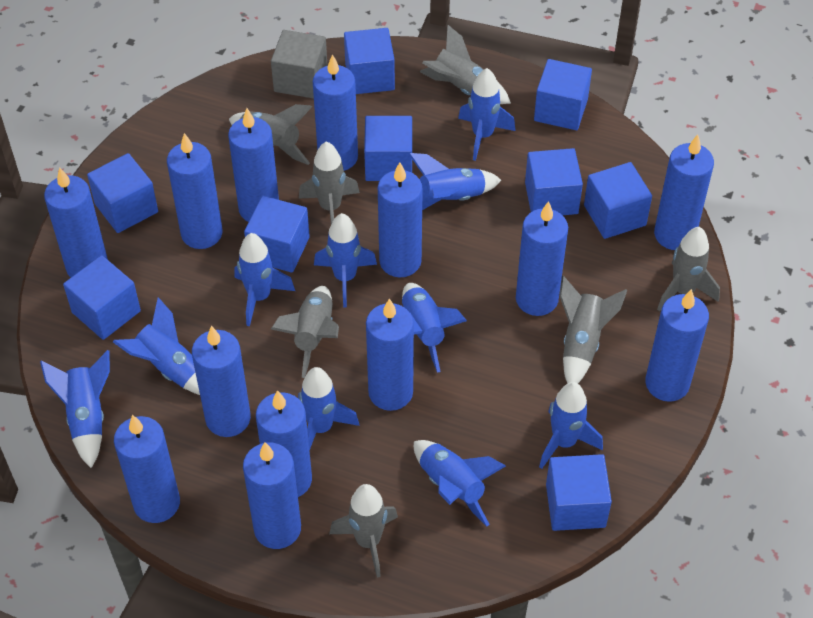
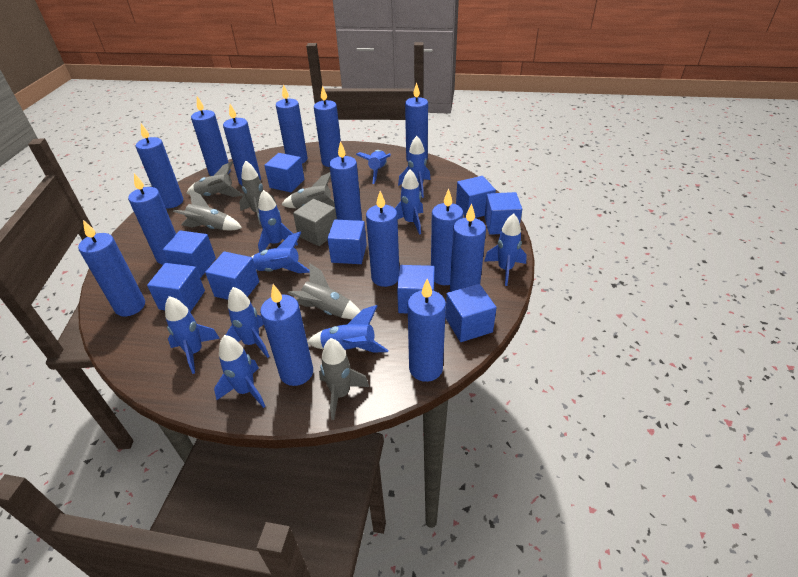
blue candle: [44,167,108,277] [114,415,180,523] [167,133,222,249] [192,326,251,437] [228,108,279,222] [243,442,301,549] [256,390,312,497] [313,54,358,171] [366,298,414,411] [378,162,423,277] [516,201,568,316] [645,289,709,402] [654,134,714,250] = 13 -> [78,220,145,316] [128,173,176,265] [136,124,183,208] [191,96,231,176] [223,104,261,186] [260,284,313,386] [276,84,308,163] [314,86,341,167] [329,141,362,221] [366,191,399,287] [405,82,428,161] [408,279,446,382] [431,189,463,285] [450,203,486,292] = 14
grey rocket: [229,104,312,165] [271,286,339,378] [299,141,360,224] [329,484,398,578] [420,25,511,104] [560,276,627,384] [657,227,720,311] = 7 -> [173,189,242,230] [186,161,244,197] [239,161,277,225] [282,172,335,208] [288,263,360,319] [319,338,369,420] = 6

